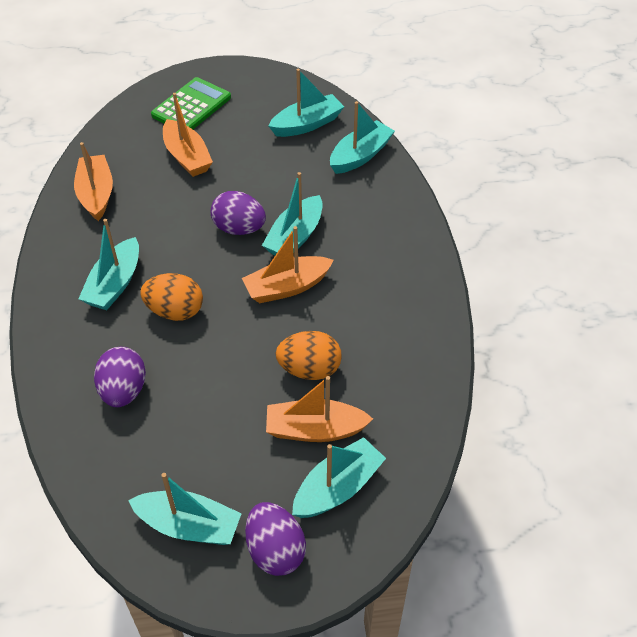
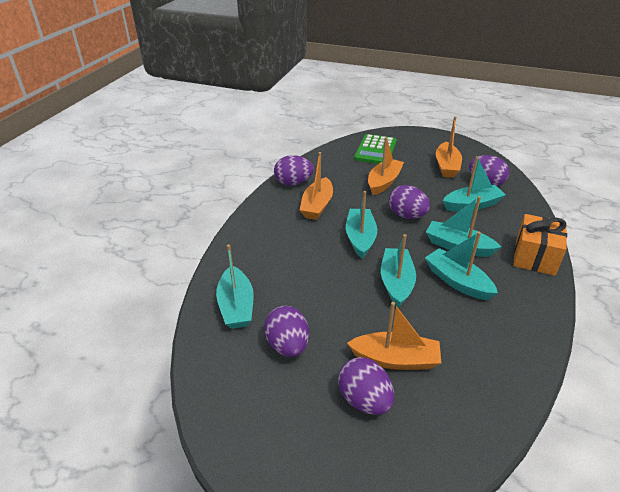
orange egg: [140,273,203,321] [276,331,342,380] = 2 -> none = 0
orange gift: none = 0 -> [513,214,567,276] = 1
purple egg: [94,347,146,407] [211,191,266,235] [245,502,306,576] = 3 -> [264,306,309,357] [274,155,314,186] [338,357,394,415] [389,185,430,219] [469,155,509,186] = 5

